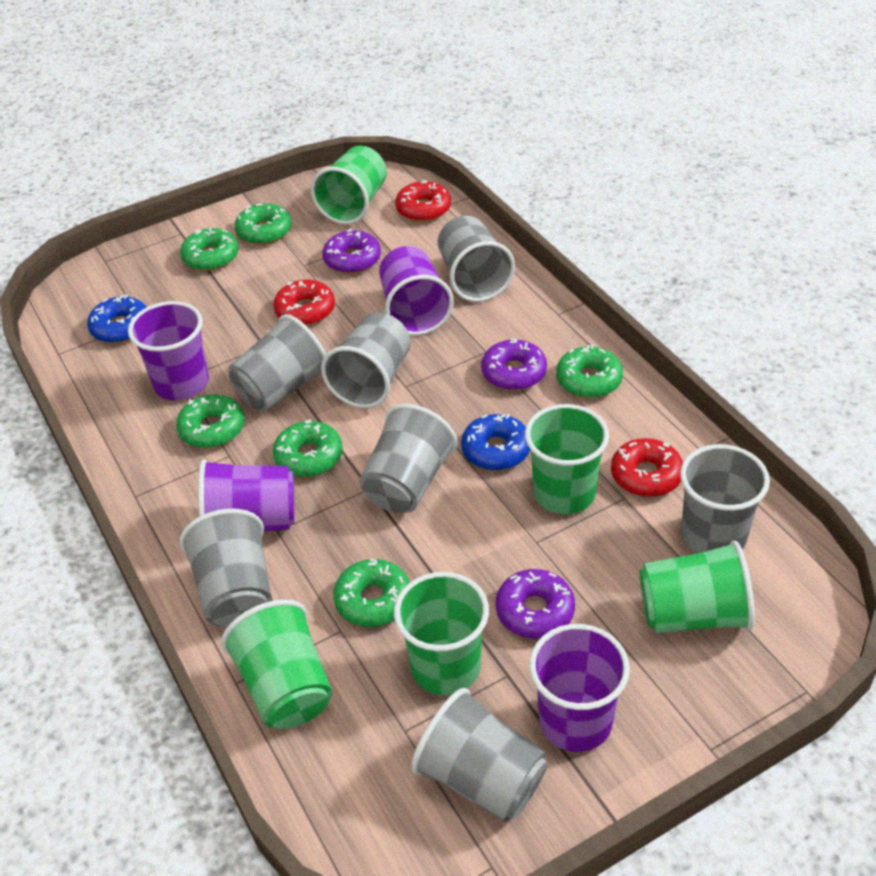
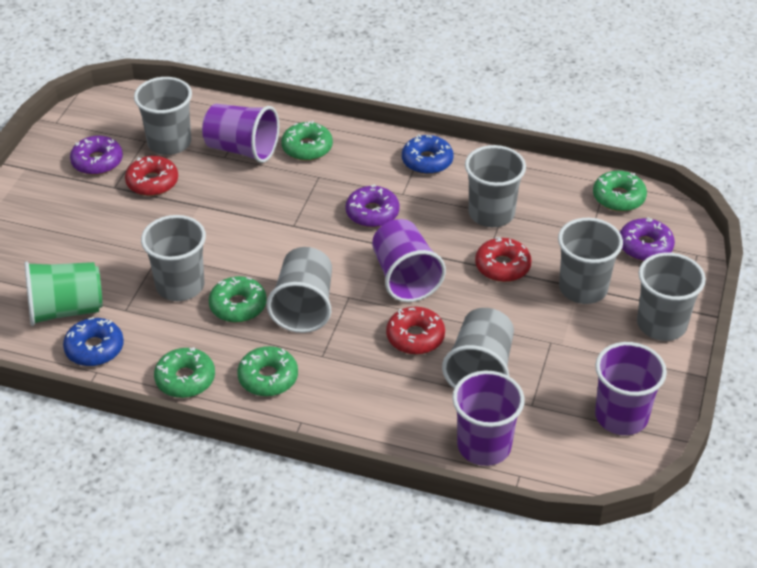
green cup: [221,599,333,729] [311,146,387,224] [394,572,489,695] [525,404,609,514] [640,541,755,633] = 5 -> [24,261,102,326] = 1
green donut: [176,394,245,448] [180,228,239,271] [235,203,292,245] [273,419,343,477] [333,558,410,627] [556,344,623,398] = 6 -> [154,347,215,398] [209,276,266,323] [237,346,298,396] [281,121,333,161] [593,171,647,212] = 5

